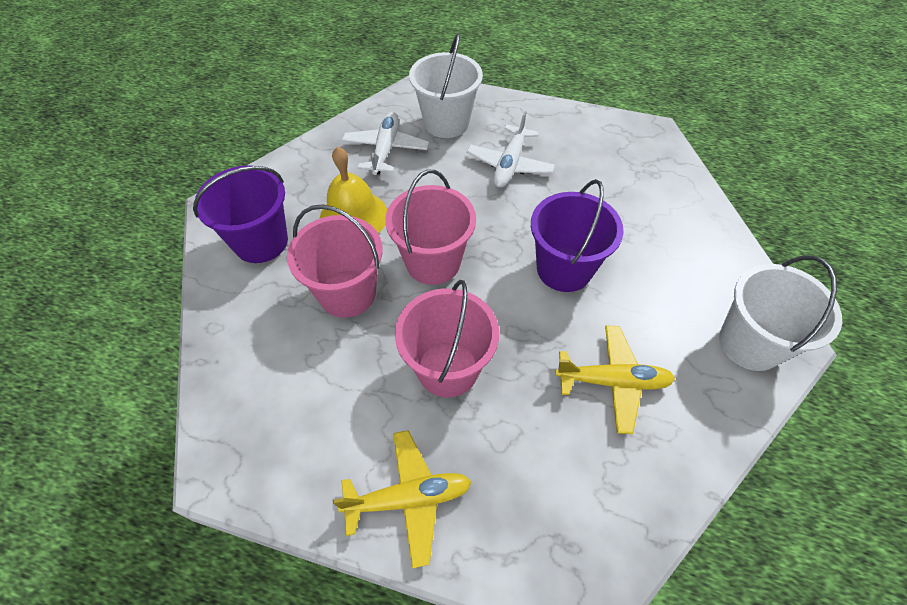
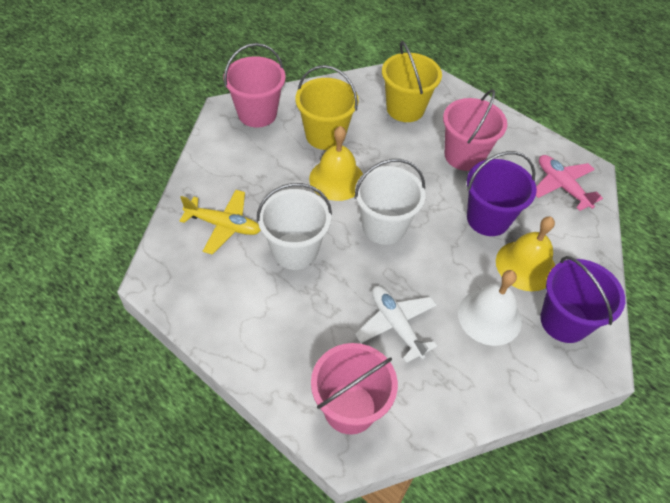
pink plane: none = 0 -> [536,155,603,211] = 1
white bell: none = 0 -> [458,270,522,346] = 1
white plane: [342,112,429,175] [466,111,555,188] = 2 -> [355,286,437,363] = 1
yellow bell: [320,147,387,233] = 1 -> [309,126,363,201] [496,217,555,291] = 2
yellow bucket: none = 0 -> [295,65,359,150] [382,41,442,122] = 2
yellow plane: [333,430,471,568] [555,325,675,434] = 2 -> [179,190,261,255] = 1

